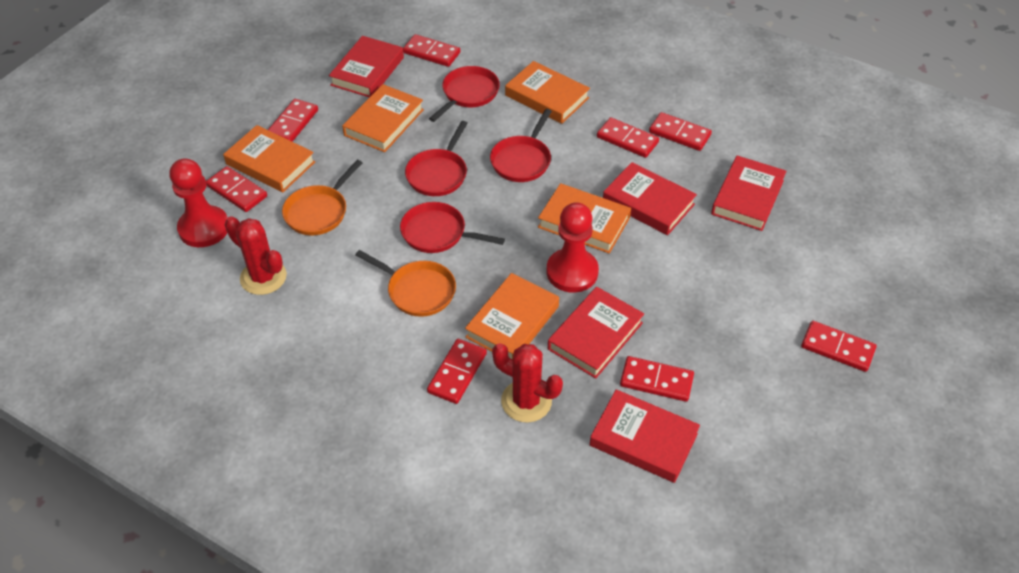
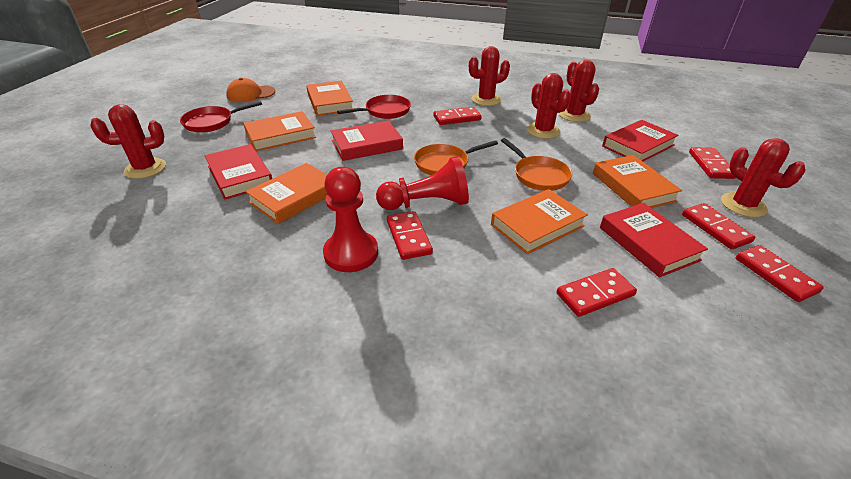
orange cap: none = 0 -> [226,78,275,102] = 1
red book: [329,36,404,97] [548,287,644,379] [590,389,700,483] [603,162,697,235] [711,156,786,231] = 5 -> [205,144,272,199] [331,120,403,161] [600,203,708,278] [602,120,678,161] = 4
red cactus: [225,216,287,295] [492,343,563,423] = 2 -> [90,104,166,179] [469,46,510,106] [527,73,571,139] [559,60,599,122] [721,138,805,217] = 5
red domino: [206,166,267,212] [268,99,318,142] [403,34,460,67] [427,339,487,404] [597,117,659,158] [620,356,694,402] [649,112,712,151] [801,321,876,372] = 8 -> [387,211,433,260] [433,107,482,125] [556,268,637,317] [682,203,755,250] [689,147,736,179] [736,245,824,302] = 6
red pan: [400,202,505,253] [405,121,468,196] [429,66,500,122] [490,109,552,182] = 4 -> [180,101,262,133] [337,95,411,119] = 2

